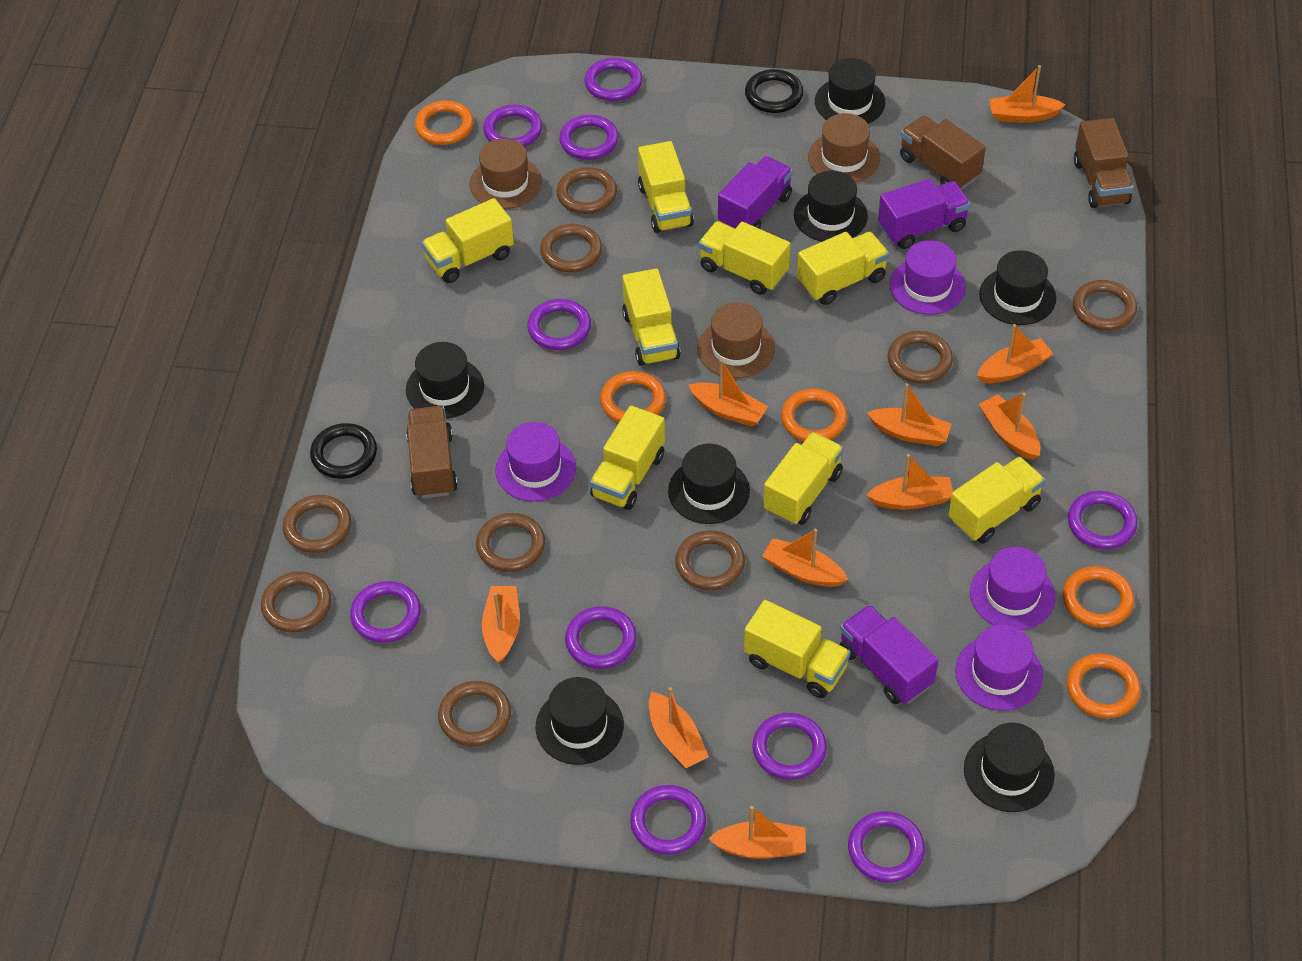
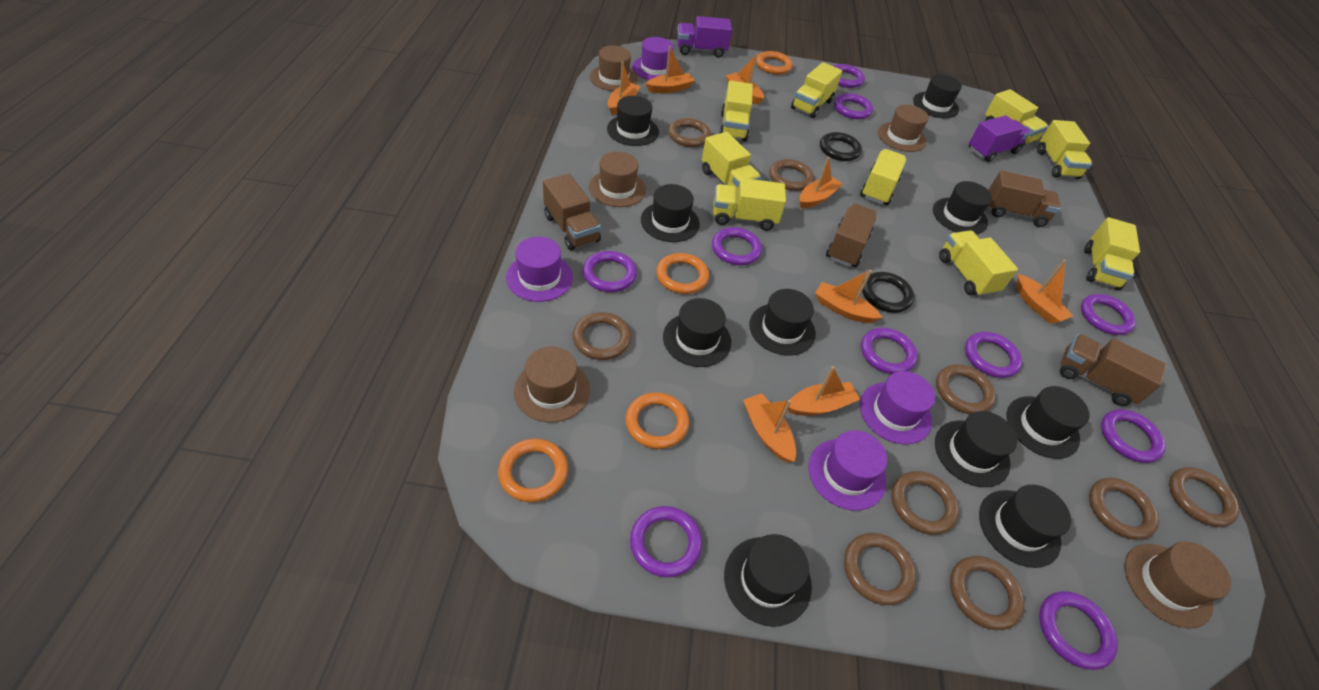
black hat: [406,342,484,419] [536,677,624,765] [668,444,750,524] [794,170,868,242] [815,58,885,124] [964,723,1055,812] [979,250,1056,325] = 7 -> [607,96,659,146] [641,184,700,242] [663,298,731,367] [724,534,812,627] [749,289,816,356] [913,74,962,118] [933,181,992,234] [935,411,1017,487] [979,485,1071,568] [1007,386,1090,459] = 10
brown hat: [469,138,542,209] [698,302,775,378] [808,113,880,183] = 3 -> [514,347,590,422] [589,151,646,207] [590,46,638,91] [878,105,929,152] [1124,541,1231,629] = 5
brown truck: [406,406,458,498] [900,116,986,190] [1074,118,1133,208] = 3 -> [543,173,601,250] [826,203,877,267] [987,170,1061,227] [1060,334,1166,406] = 4
orange boat: [482,586,520,663] [649,687,709,768] [689,359,768,427] [708,806,806,859] [762,529,848,587] [866,454,953,510] [867,383,952,446] [977,324,1054,383] [979,393,1040,460] [989,65,1066,123] = 10 -> [608,62,641,115] [646,46,695,93] [726,54,764,105] [743,393,796,463] [788,366,860,416] [800,157,842,208] [815,270,882,323] [1016,260,1073,324] = 8
orange ring: [415,101,474,145] [600,371,666,422] [781,388,848,441] [1063,566,1134,628] [1067,653,1141,718] = 5 -> [498,438,568,502] [625,392,689,449] [656,253,709,294] [756,51,793,75] = 4
purple truck: [718,156,793,229] [840,605,938,704] [878,179,971,249] = 3 -> [677,16,732,58] [969,115,1031,162] = 2

